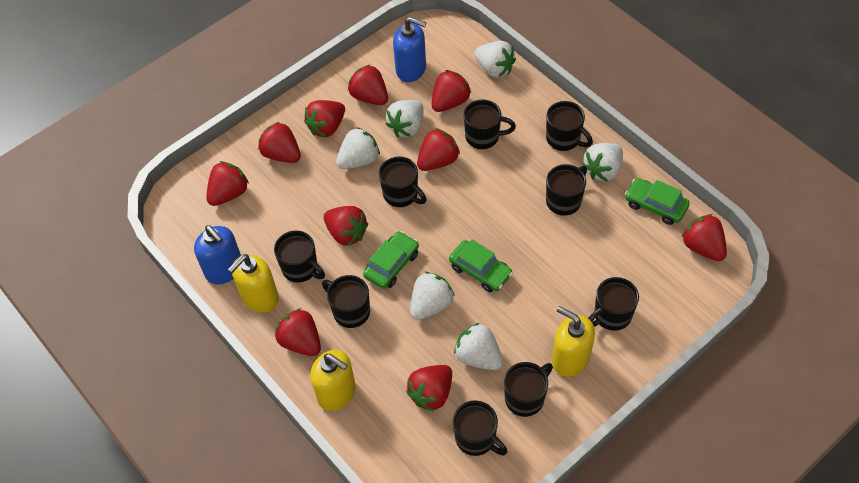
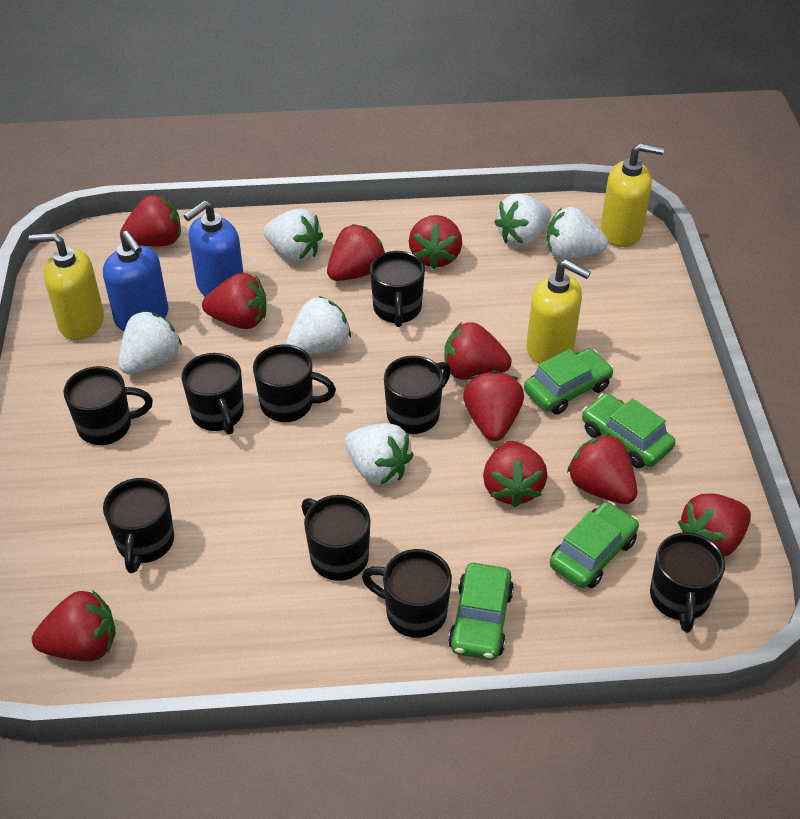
green car: [363,231,419,289] [449,239,513,292] [625,178,690,225] = 3 -> [448,563,514,660] [524,348,614,415] [550,502,639,588] [582,393,675,468] = 4

